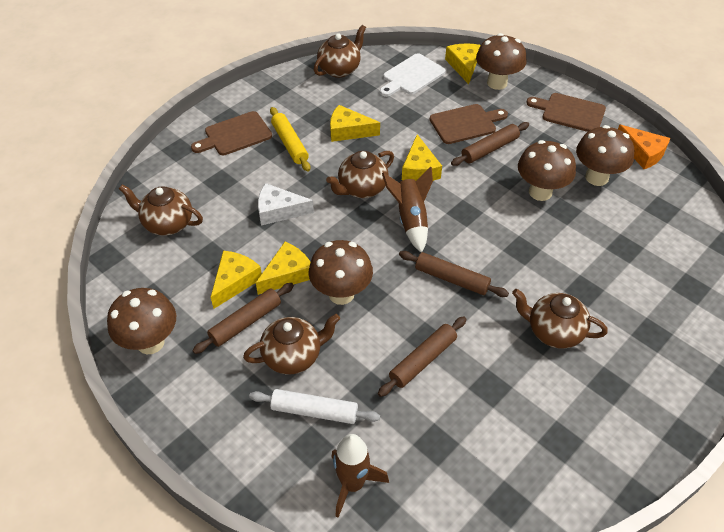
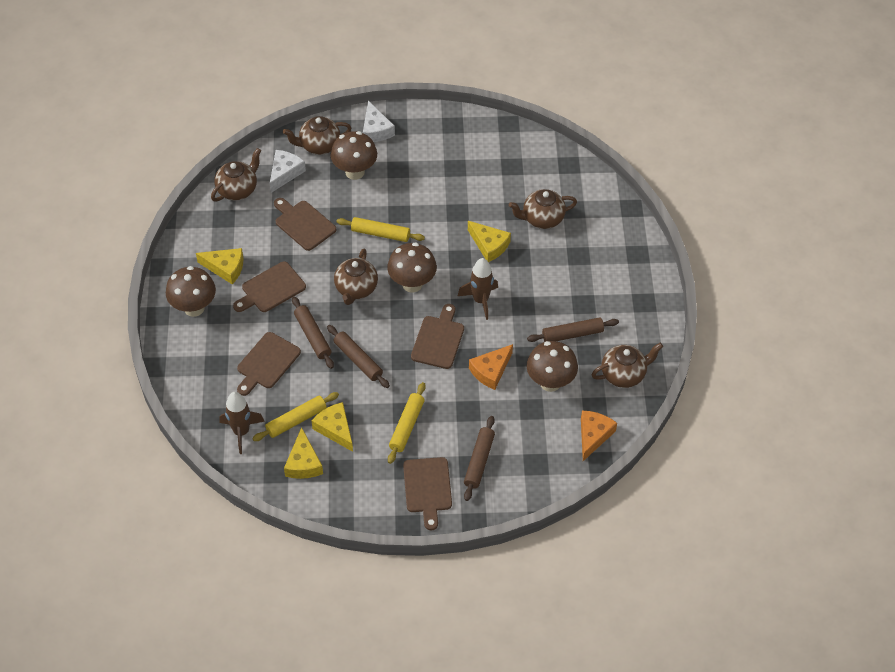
brown cutting board: [191,111,272,155] [430,104,508,144] [526,93,606,132] = 3 -> [233,261,306,312] [237,332,301,396] [274,198,336,251] [403,457,452,530] [411,304,464,369] = 5
brown mushroom: [107,288,176,354] [309,240,373,305] [476,33,526,90] [518,140,576,201] [576,125,634,186] = 5 -> [166,266,216,317] [330,131,377,180] [387,243,437,293] [527,341,578,392] = 4
orange cheese: [618,125,671,169] = 1 -> [469,344,513,390] [581,411,617,461] = 2
white cheese: [258,183,314,226] = 1 -> [270,150,306,193] [363,101,395,142] = 2
white cutting board: [380,53,445,97] = 1 -> none = 0
white rolling pin: [249,389,380,424] = 1 -> none = 0
yellow cheese: [211,251,262,309] [256,242,310,295] [330,105,380,142] [402,134,442,181] [445,43,480,84] = 5 -> [196,248,243,284] [284,427,323,479] [311,402,353,452] [468,221,511,262] = 4
yellow rolling pin: [270,107,310,172] = 1 -> [252,392,339,441] [337,217,425,242] [388,382,426,464] = 3

